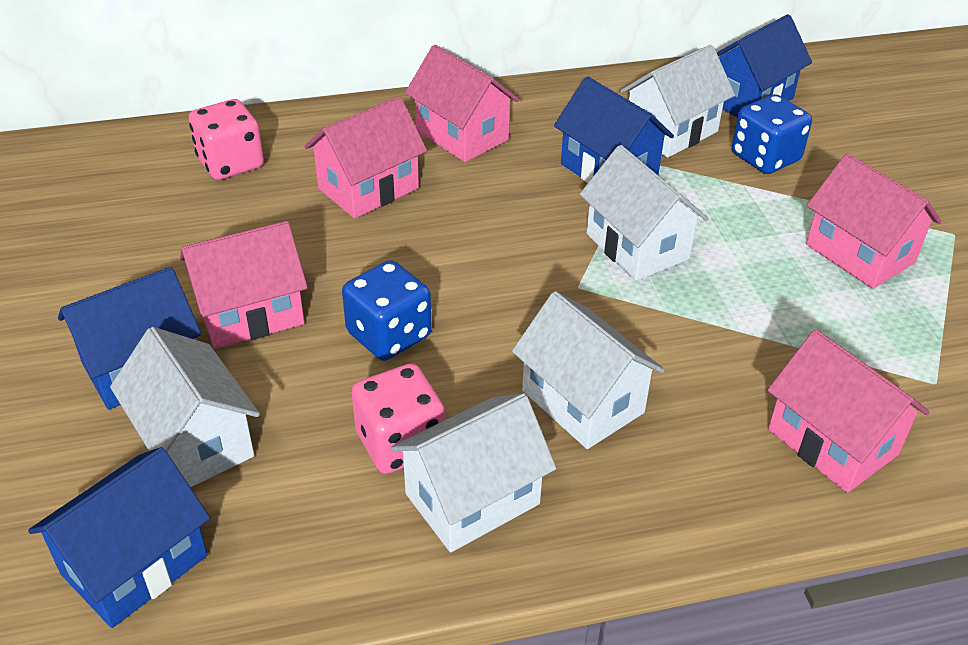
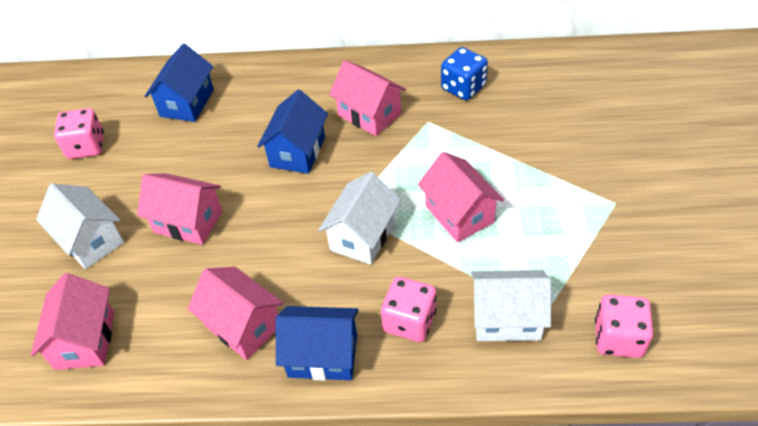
blue dice: [342,260,432,361] [732,94,812,174] = 2 -> [441,47,488,100] = 1
blue house: [28,447,210,628] [58,267,201,410] [554,76,674,183] [717,14,812,117] = 4 -> [145,43,214,122] [257,90,328,174] [275,306,359,381] = 3
pink dice: [189,99,264,180] [351,363,445,474] = 2 -> [54,108,104,159] [381,277,437,342] [595,294,653,358] = 3
white house: [110,327,260,487] [391,393,556,552] [512,291,665,449] [580,145,709,281] [620,45,735,158] = 5 -> [36,183,124,269] [318,172,401,265] [471,270,551,341] = 3

